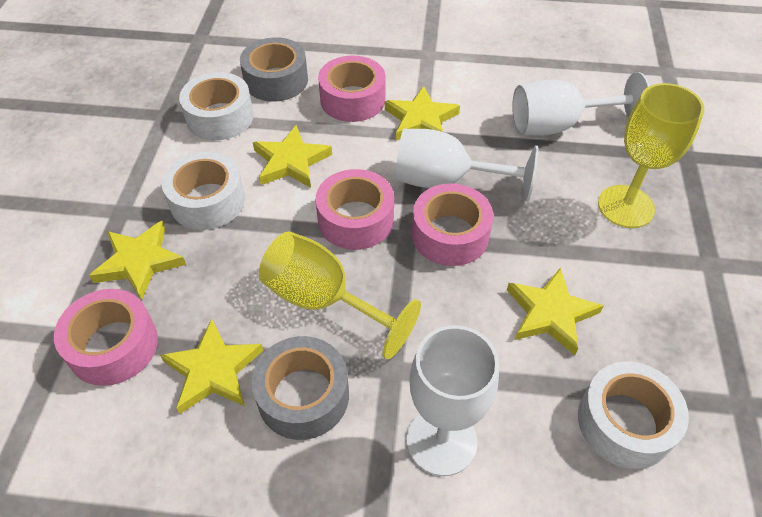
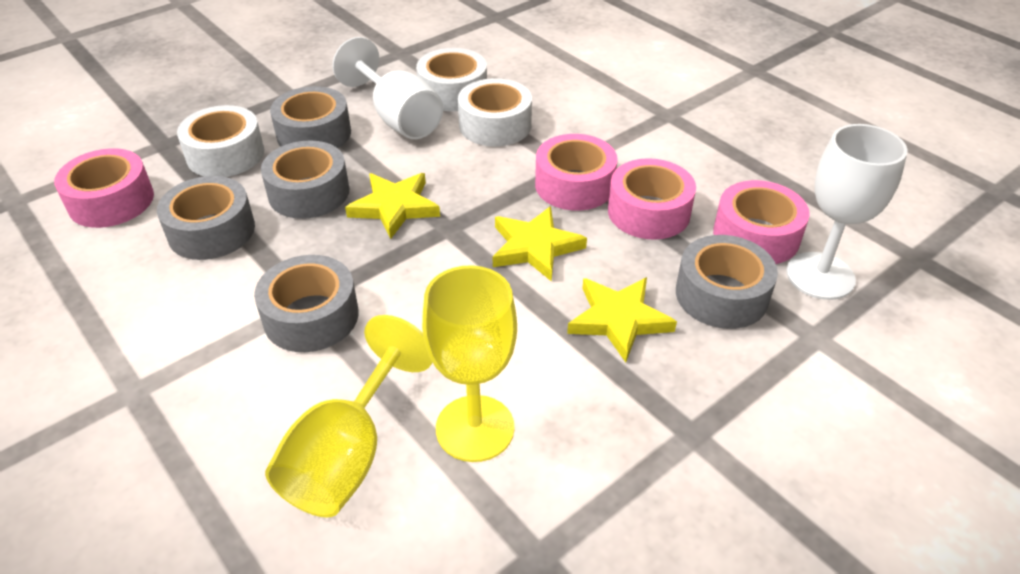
grey tape: [240,37,308,102] [251,336,349,440] = 2 -> [157,176,255,260] [254,255,359,352] [261,141,349,219] [270,86,351,148] [676,235,778,329] = 5
white goblet: [396,129,539,202] [407,325,499,476] [512,72,650,136] = 3 -> [333,37,443,139] [786,124,908,300] = 2
yellow star: [89,221,186,300] [160,319,263,414] [253,125,332,188] [385,86,460,141] [507,268,603,355] = 5 -> [345,173,440,239] [493,206,587,281] [567,277,677,362] = 3

